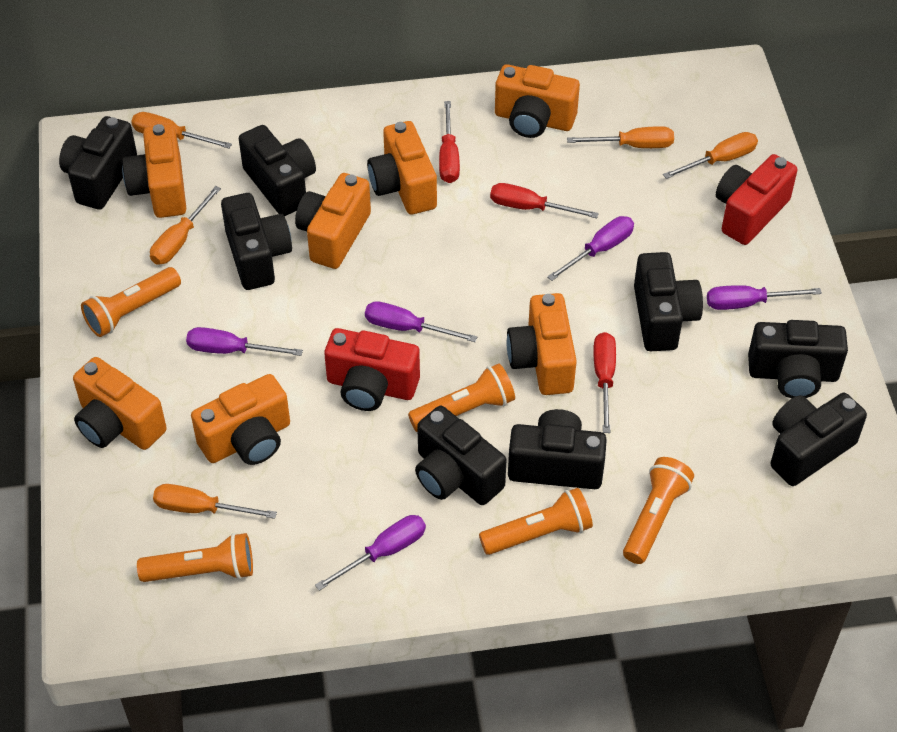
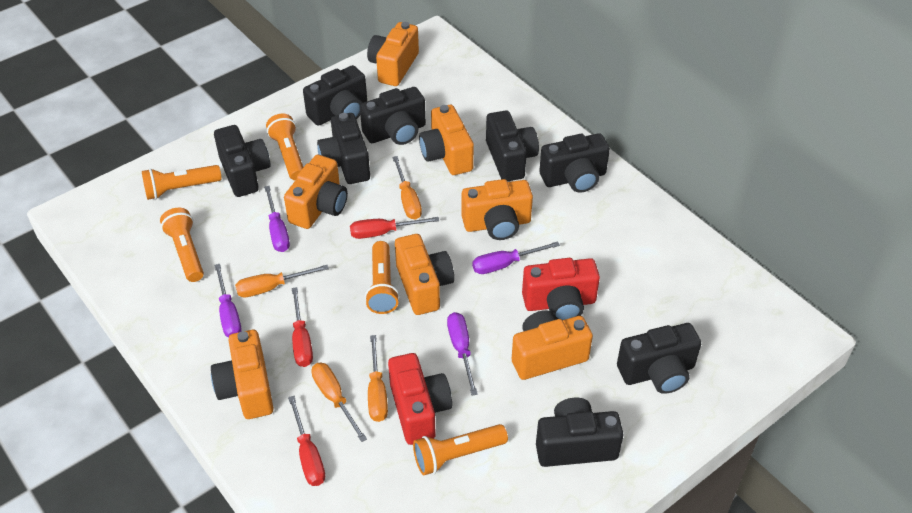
orange screwdriver: [131,112,232,149] [150,186,221,265] [153,484,277,519] [567,126,674,148] [663,132,758,179] = 5 -> [235,265,329,297] [311,363,367,442] [368,335,388,422] [392,156,422,220] = 4
purple screwdriver: [186,327,303,356] [315,515,426,591] [365,301,477,342] [547,216,634,281] [707,285,822,310] = 5 -> [215,264,241,338] [264,186,290,252] [447,312,478,395] [472,241,560,274] = 4

